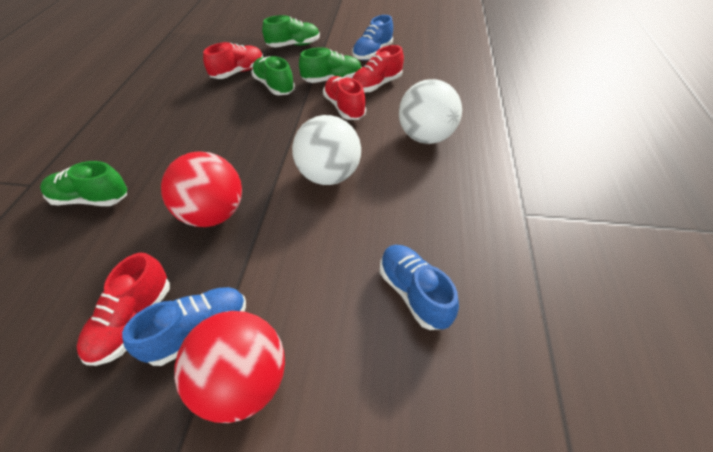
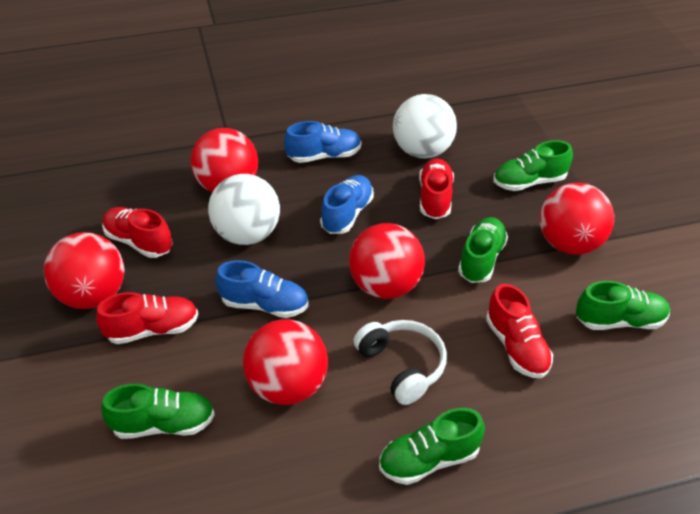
green shoe: [40,161,127,206] [251,56,295,95] [262,15,320,48] [299,47,362,83] = 4 -> [101,384,215,439] [379,408,485,485] [458,217,508,283] [494,140,573,191] [576,281,670,330] = 5
red ball: [161,151,242,227] [174,311,285,423] = 2 -> [44,232,125,309] [191,128,258,192] [243,319,328,405] [349,223,425,299] [540,183,614,255] = 5
white headphones: none = 0 -> [353,320,447,405] = 1

